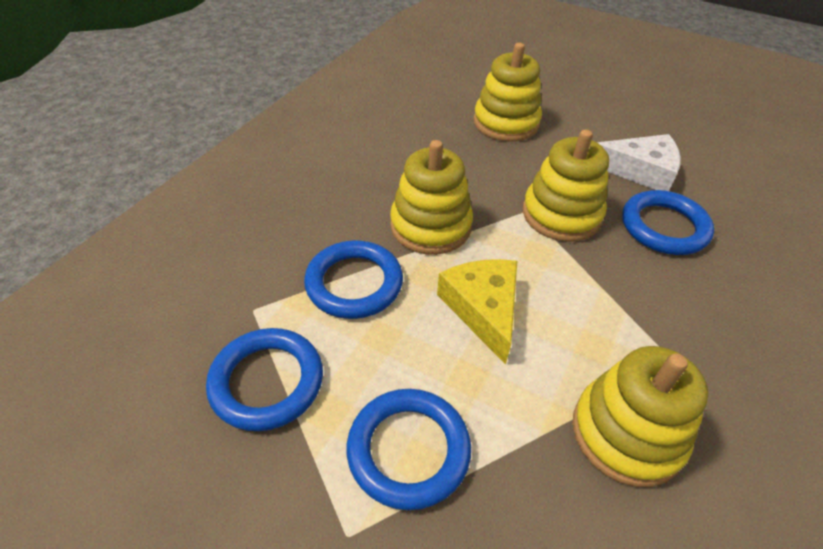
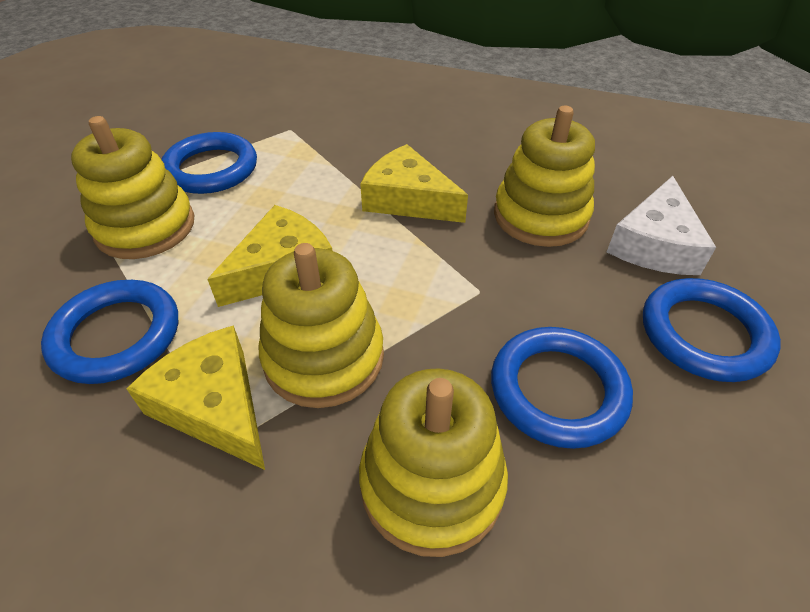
yellow cheese: [437,259,517,365] = 1 -> [126,325,265,470] [207,205,332,307] [360,144,468,223] = 3

